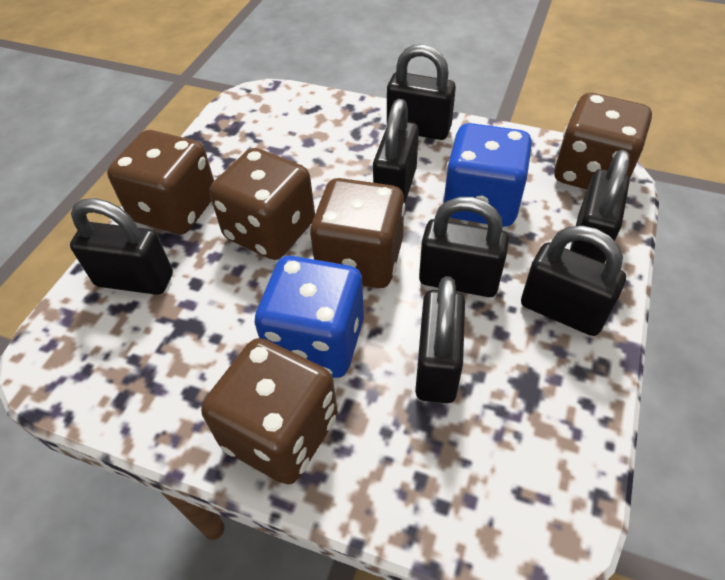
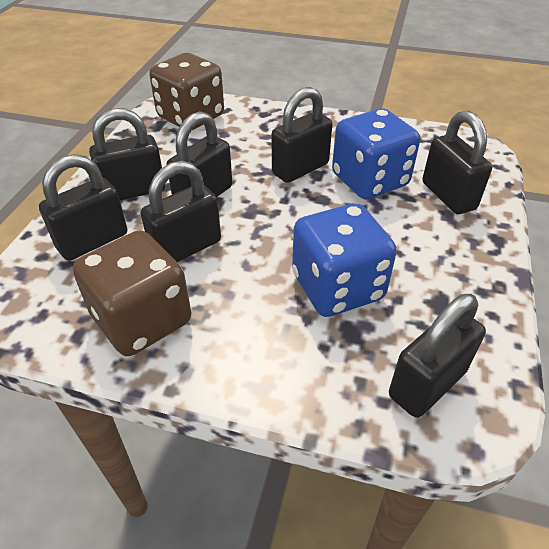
brown dice: [107,130,214,234] [201,338,338,485] [209,148,315,260] [310,178,405,288] [554,93,652,190] = 5 -> [73,230,191,356] [149,53,224,130] = 2

